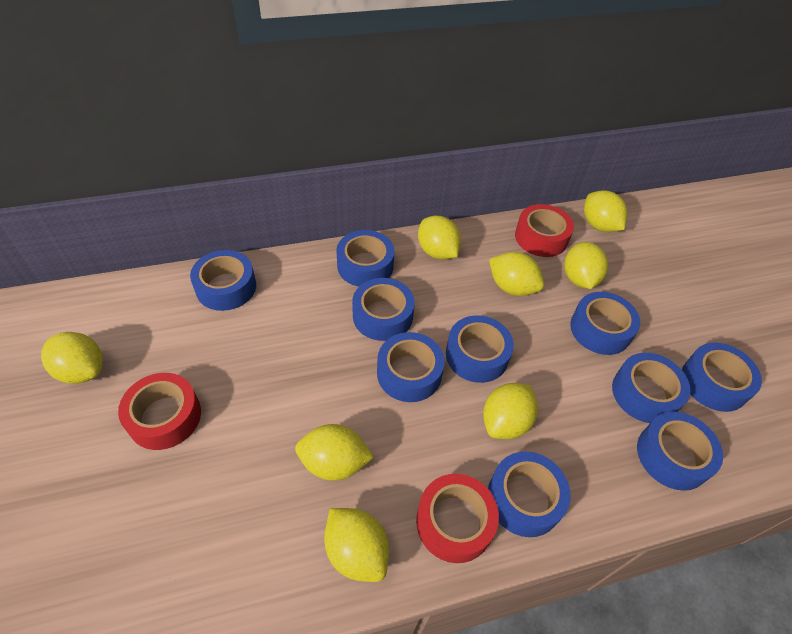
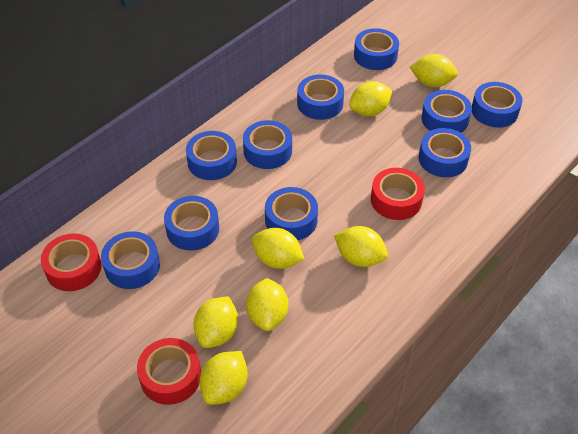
yellow lemon: [41,332,103,384] [295,424,374,481] [324,508,389,582] [418,216,461,260] [483,383,538,439] [489,252,544,296] [564,242,609,289] [584,190,628,232] = 8 -> [194,296,238,348] [200,351,248,405] [246,278,288,331] [252,228,304,269] [334,226,388,267] [349,81,392,116] [410,54,458,87] = 7

